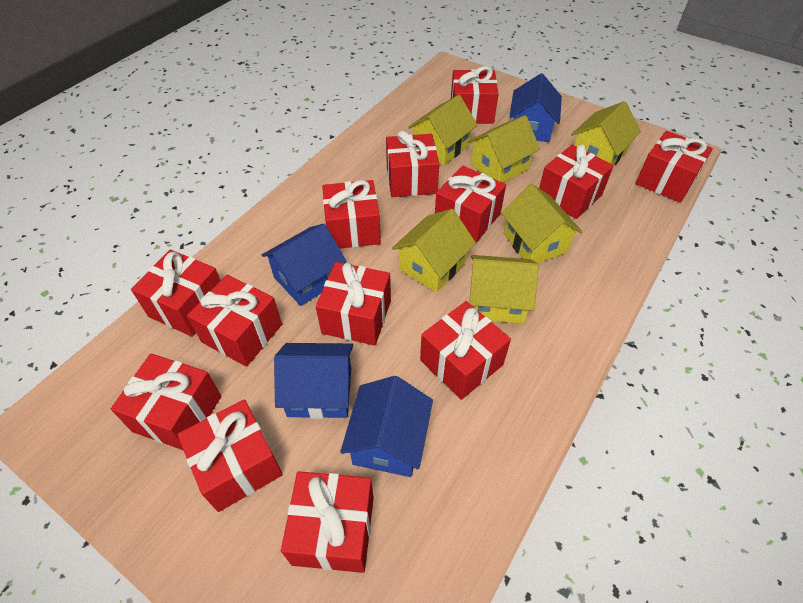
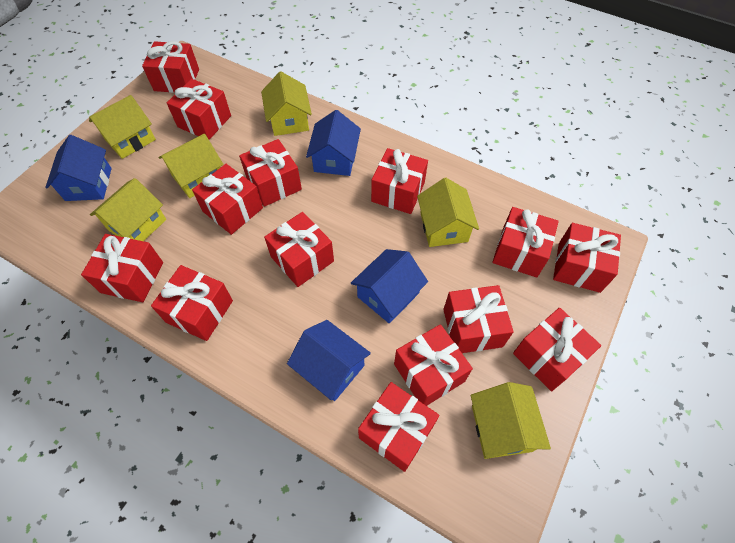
red gift: [111,353,221,450] [131,249,221,337] [177,399,283,512] [187,275,282,367] [281,471,374,573] [316,262,391,346] [322,180,381,249] [386,131,439,197] [420,301,511,400] [435,166,506,242] [451,66,499,124] [539,144,614,219] [635,131,713,203] = 13 -> [81,234,163,302] [142,41,199,93] [151,265,233,341] [167,79,231,140] [192,164,263,235] [239,139,302,207] [264,212,334,287] [358,382,439,472] [371,148,428,214] [394,324,473,406] [443,285,514,353] [492,207,559,277] [513,308,601,391] [553,223,621,293] = 14

